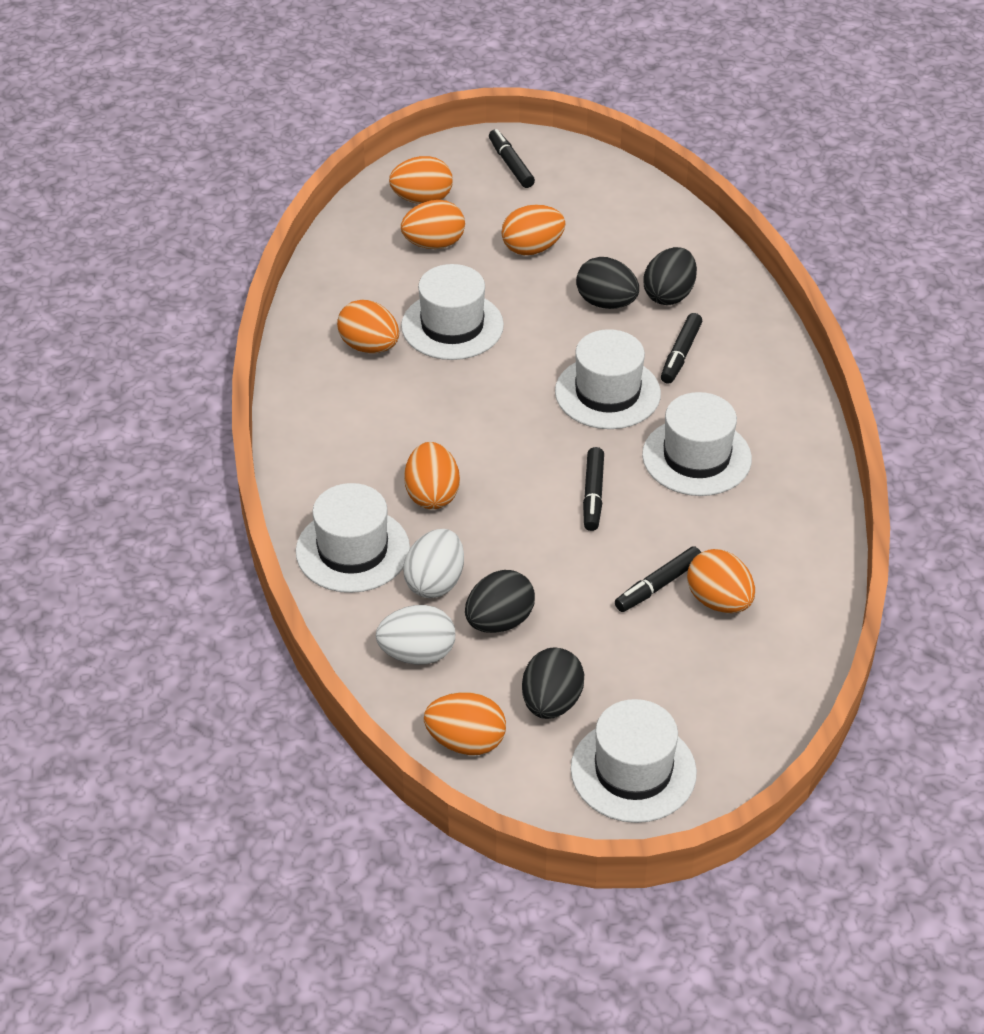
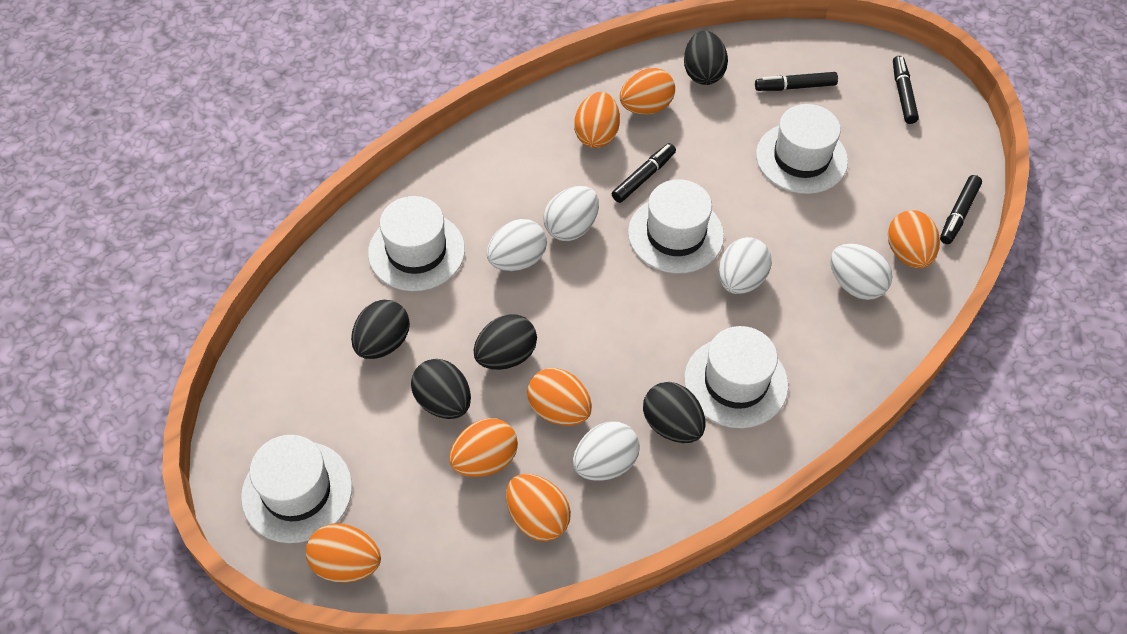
black egg: [465,570,535,633] [522,647,584,719] [576,257,639,309] [643,247,697,305] = 4 -> [351,300,410,359] [411,359,471,419] [474,314,537,370] [643,382,705,443] [684,31,728,85] = 5
white egg: [376,605,455,665] [403,529,464,598] = 2 -> [487,219,547,271] [543,186,599,241] [573,422,640,481] [719,237,772,294] [830,244,892,300] = 5

